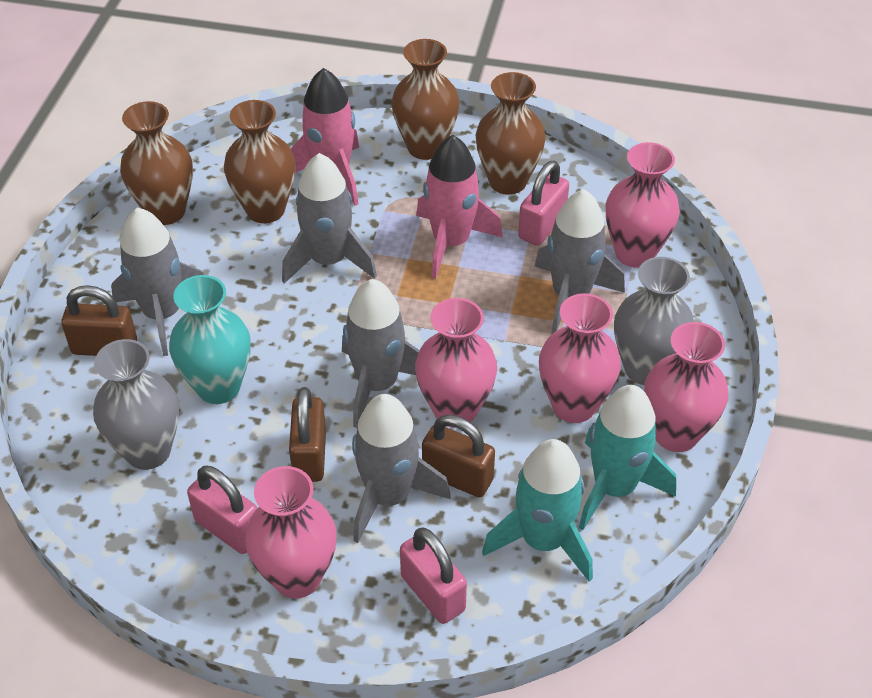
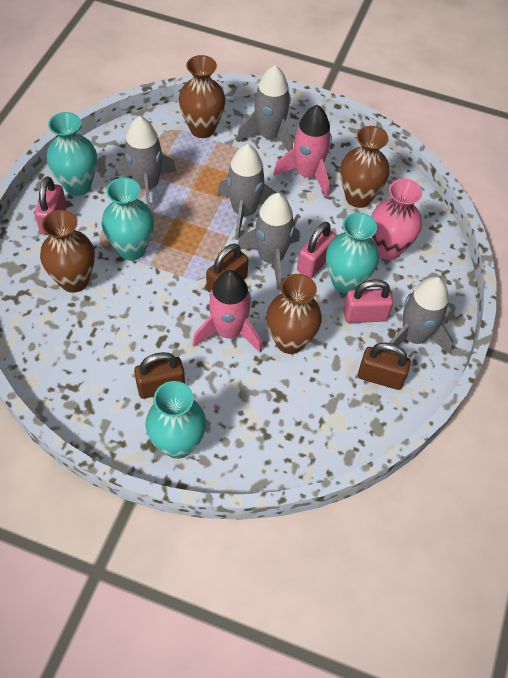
grey vase: [93,339,179,470] [614,257,694,385] = 2 -> none = 0
pink vase: [245,466,337,598] [415,298,497,427] [539,293,621,423] [606,142,680,268] [644,322,728,452] = 5 -> [371,179,422,260] = 1
turquoise rocket: [482,439,593,582] [579,385,676,530] = 2 -> none = 0
turquoise vase: [169,275,251,404] = 1 -> [47,112,97,196] [102,177,154,260] [146,381,206,459] [326,212,379,294] = 4

